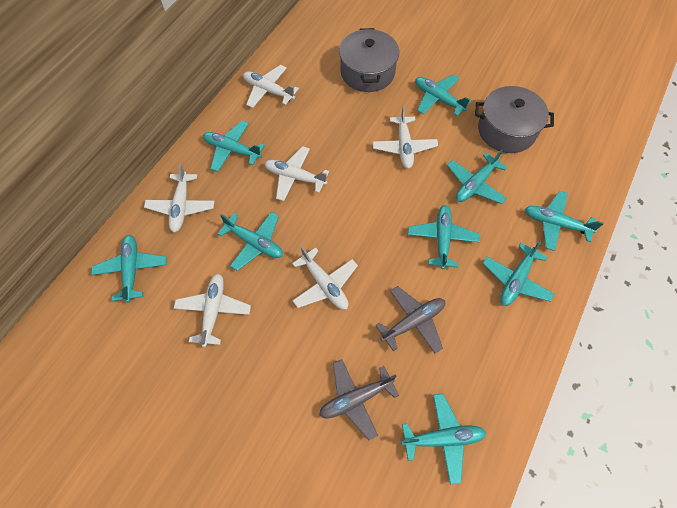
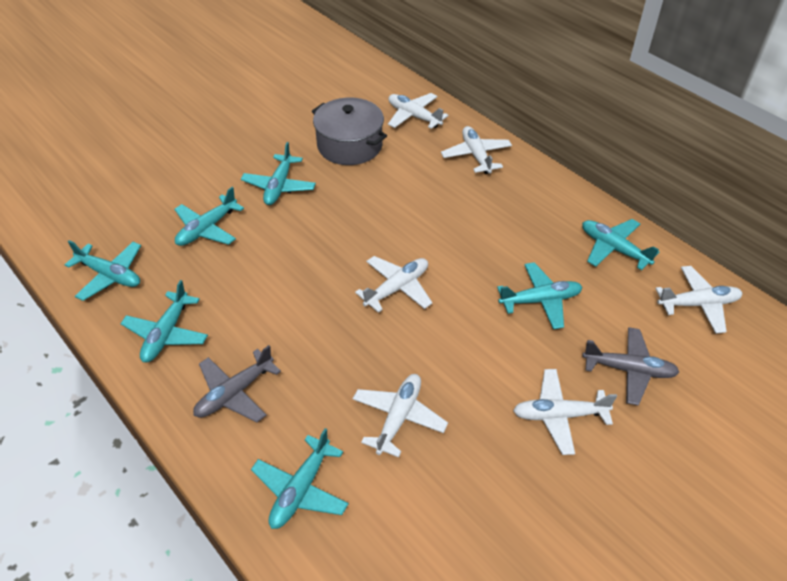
grey pot: [339,28,399,92] [475,86,554,153] = 2 -> [312,98,387,165] = 1
turquoise plane: [91,235,167,303] [203,121,265,172] [217,212,283,271] [401,393,486,485] [408,205,480,269] [416,74,471,116] [447,149,508,204] [482,240,555,306] [525,191,604,251] = 9 -> [65,240,141,301] [120,280,208,362] [174,187,244,246] [241,142,316,205] [251,428,349,529] [497,262,582,329] [582,219,659,270] = 7

